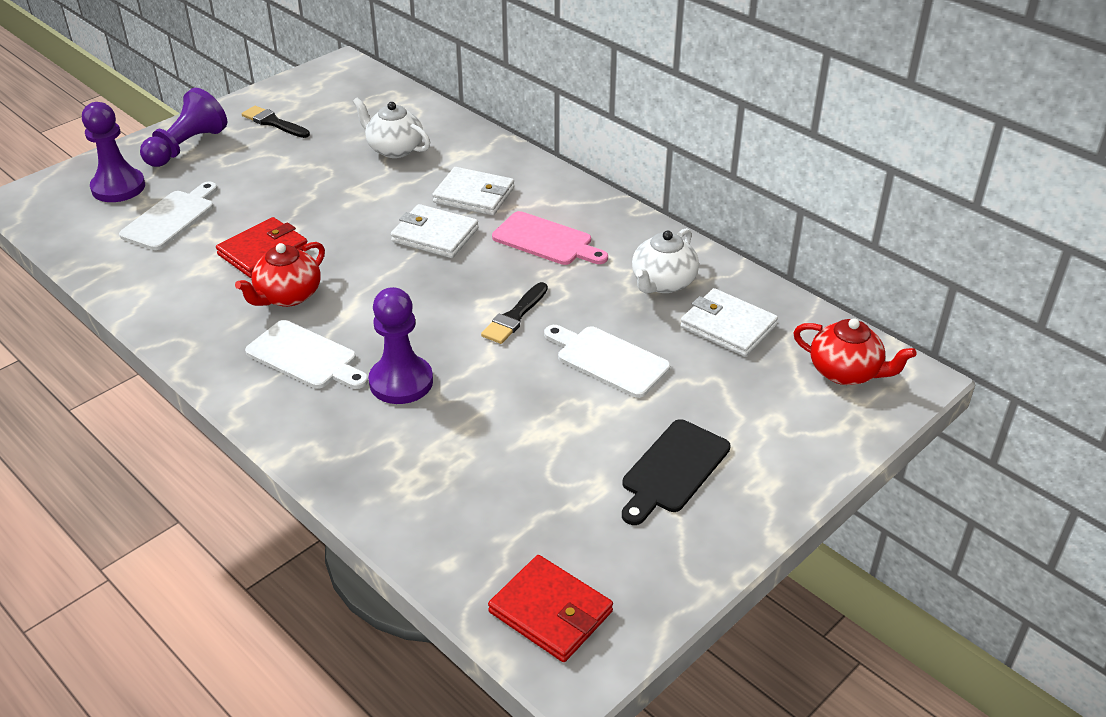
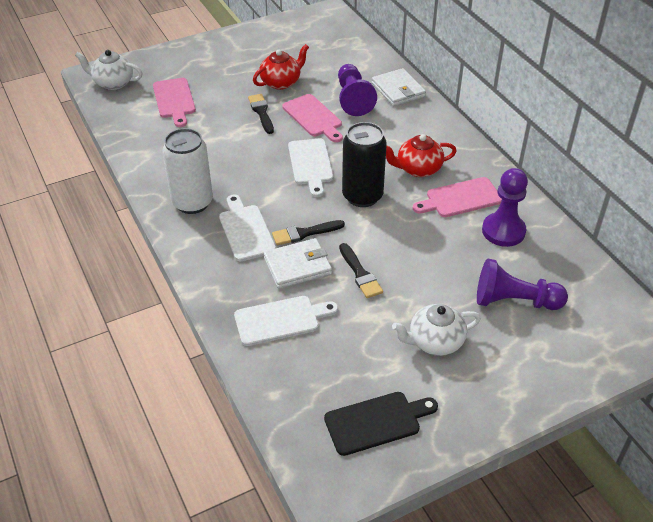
black brush: [242,106,310,138] [481,282,548,344] = 2 -> [248,94,274,134] [272,220,345,245] [339,243,383,298] = 3
black can: none = 0 -> [342,122,387,207] = 1
pink cutting board: [492,211,608,265] = 1 -> [153,78,196,127] [282,94,343,143] [413,177,502,217] = 3
red wallet: [216,217,307,278] [488,555,613,662] = 2 -> none = 0
white can: none = 0 -> [162,128,213,214] = 1
white wallet: [391,204,478,258] [432,167,514,215] [680,288,778,357] = 3 -> [264,238,332,289] [372,68,426,106] = 2

